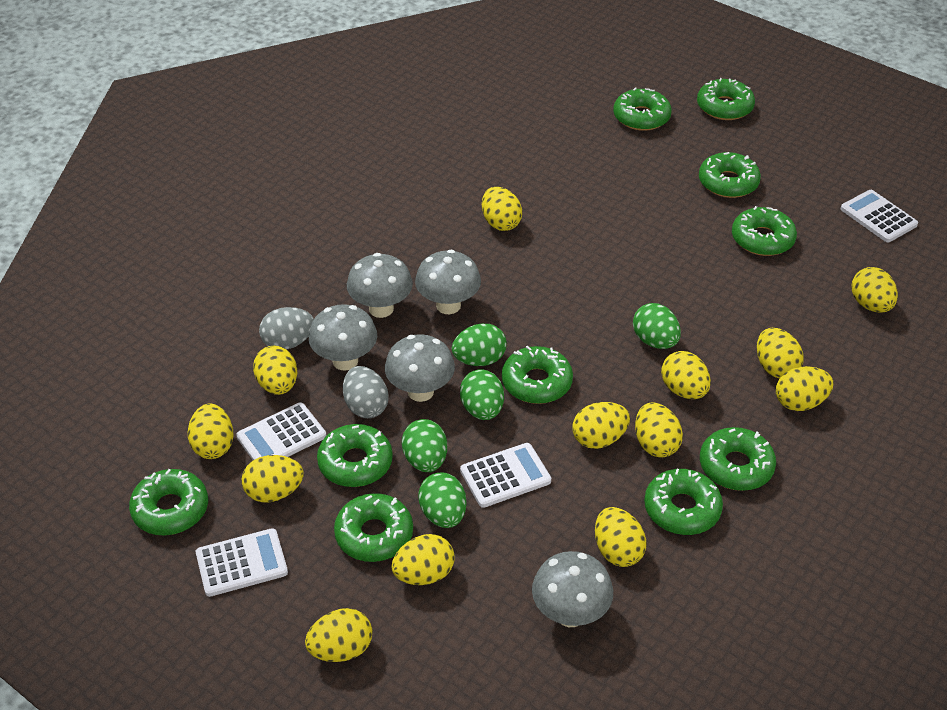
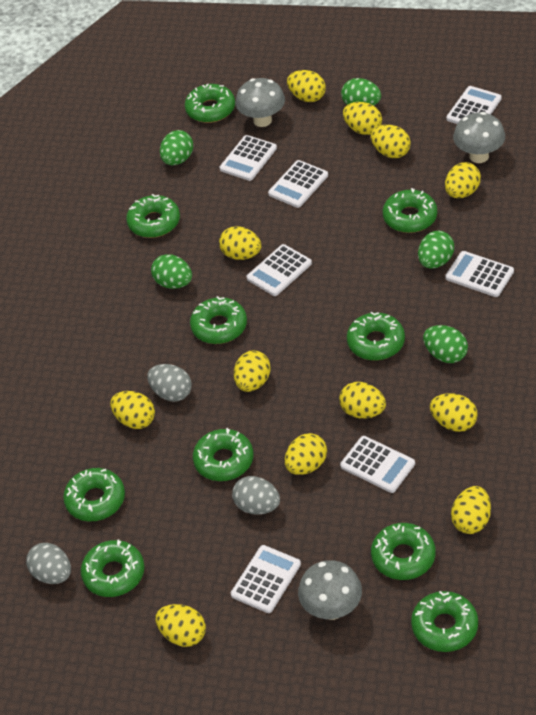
grey egg: [259,307,314,350] [343,366,389,418] = 2 -> [26,543,71,584] [147,364,192,402] [232,476,280,515] = 3
grey mushroom: [309,304,377,371] [347,253,413,318] [385,334,455,402] [415,249,481,314] [532,551,613,627] = 5 -> [236,78,285,127] [298,560,362,620] [453,112,505,163] = 3
white calculator: [196,528,288,597] [236,402,326,460] [460,443,551,508] [841,190,918,242] = 4 -> [219,135,277,181] [231,545,301,613] [246,244,312,296] [268,160,328,208] [340,436,415,493] [445,251,514,297] [446,86,502,124] = 7
yellow egg: [188,404,234,459] [241,455,304,502] [253,346,297,395] [305,608,372,662] [392,534,454,585] [482,187,522,231] [572,402,630,449] [595,507,647,567] [635,402,683,458] [661,351,711,399] [757,328,803,378] [776,366,834,411] [852,267,898,313] = 13 -> [110,391,155,429] [155,604,206,647] [219,226,261,260] [234,350,271,392] [285,433,327,475] [287,70,326,102] [339,382,386,419] [343,102,382,135] [371,125,411,158] [430,393,478,432] [445,162,481,198] [451,486,491,534] = 12

